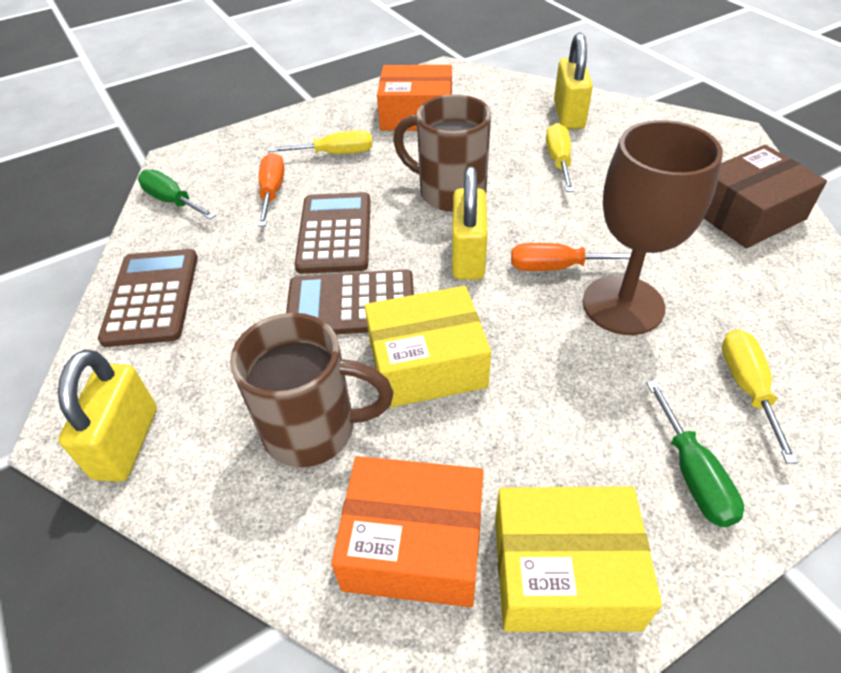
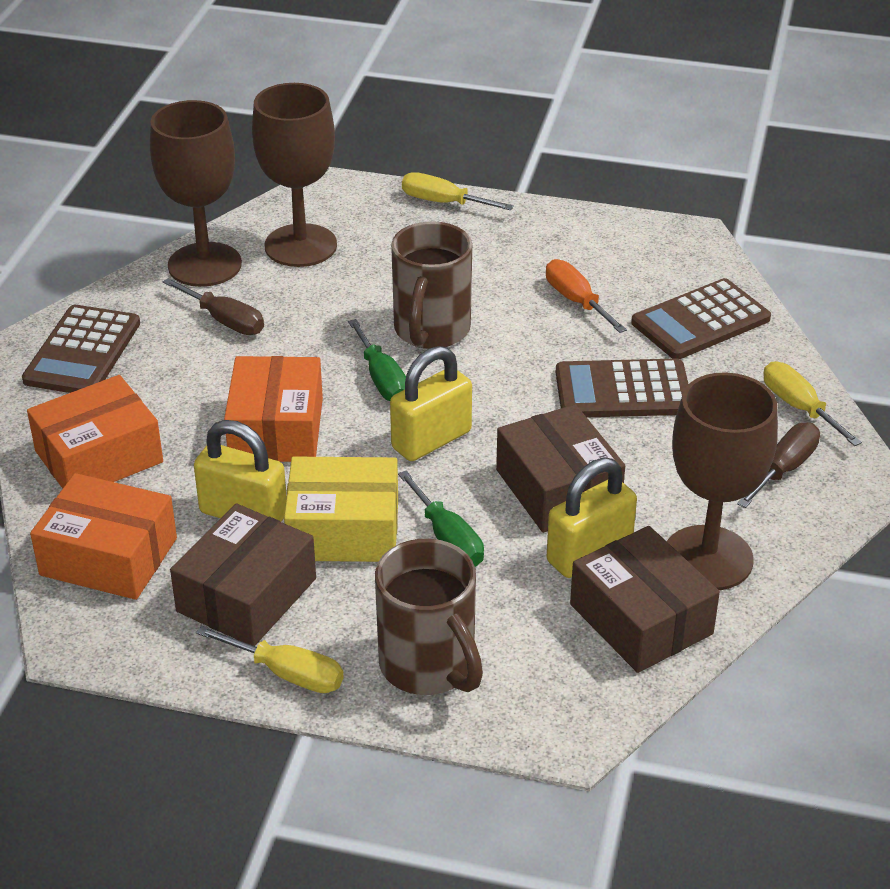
brown box: [704,145,827,248] = 1 -> [170,503,316,646] [496,404,625,533] [570,526,720,673] = 3
brown goblet: [583,120,723,335] = 1 -> [150,100,242,287] [252,83,337,267] [667,372,778,590] = 3
brown screwdriver: none = 0 -> [163,278,264,335] [737,422,820,508] = 2
orange box: [331,456,484,607] [377,65,452,131] = 2 -> [27,375,163,489] [30,473,177,600] [224,356,323,462] = 3
orange screwdriver: [258,153,285,227] [511,243,631,271] = 2 -> [546,259,627,333] = 1
yellow box: [365,286,491,408] [495,486,662,632] = 2 -> [284,457,398,562] = 1

